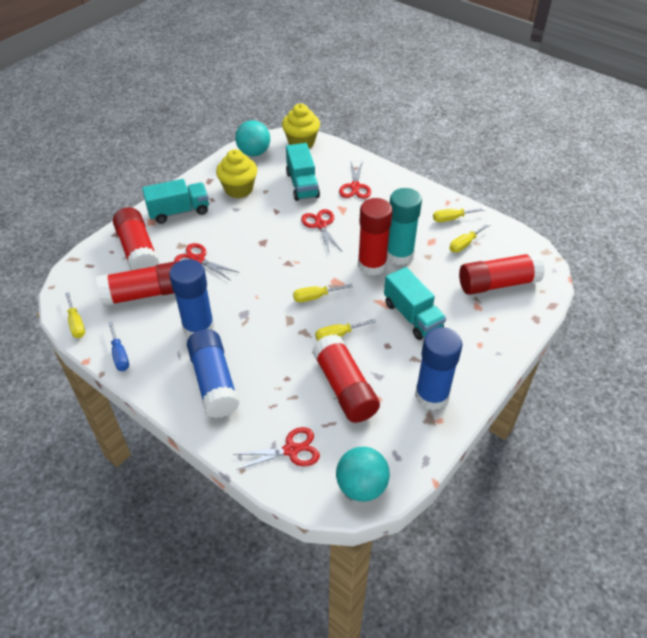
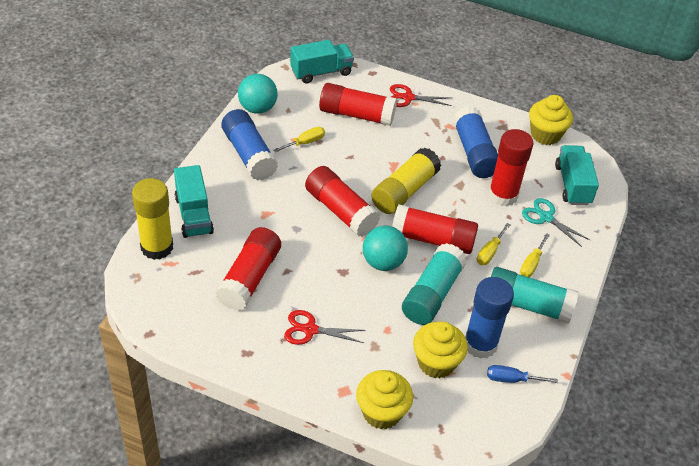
red scissors: [174,243,239,280] [233,427,320,470] [301,209,342,252] [339,161,371,199] = 4 -> [284,310,365,345] [390,84,452,107] = 2
turquoise glue stick: [387,188,422,265] = 1 -> [402,243,467,325] [491,267,579,324] = 2
turquoise scissors: none = 0 -> [522,198,590,247] = 1
yellow cupcake: [216,149,257,198] [282,104,320,148] = 2 -> [356,370,413,429] [413,321,468,379] [529,95,573,145] = 3
yellow glue stick: none = 0 -> [132,178,173,260] [371,147,441,214] = 2
yellow screwdriver: [65,292,85,338] [293,284,353,302] [315,319,376,341] [433,208,486,222] [449,223,490,253] = 5 -> [274,127,325,152] [477,223,511,265] [520,233,550,277] = 3

